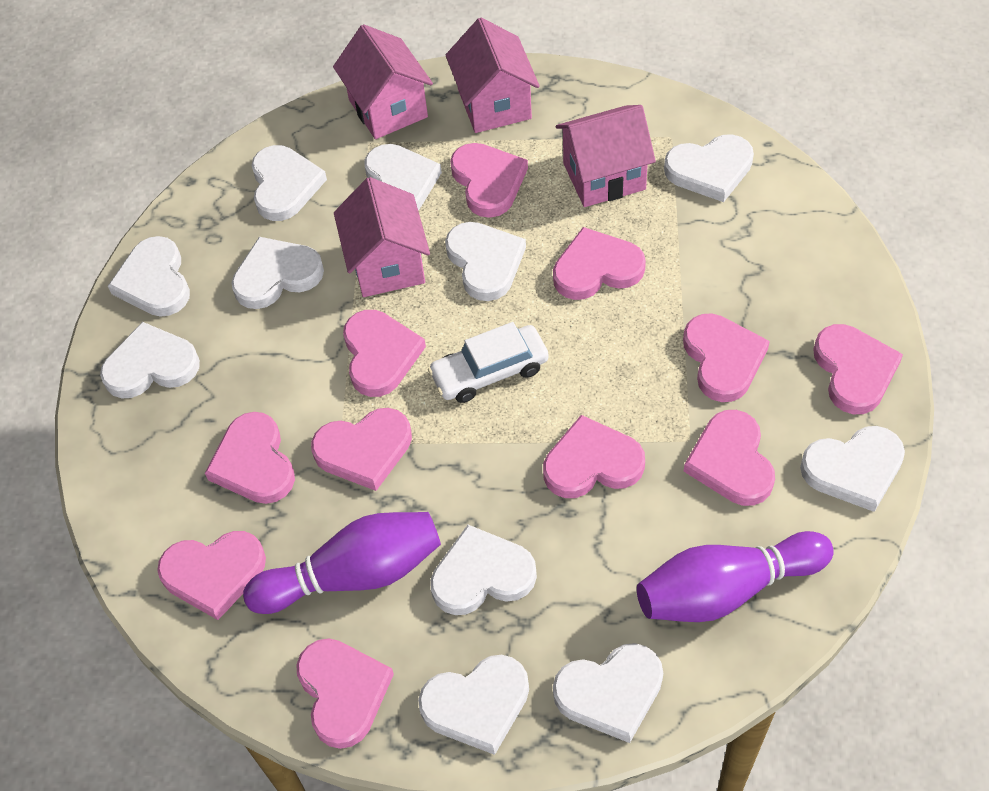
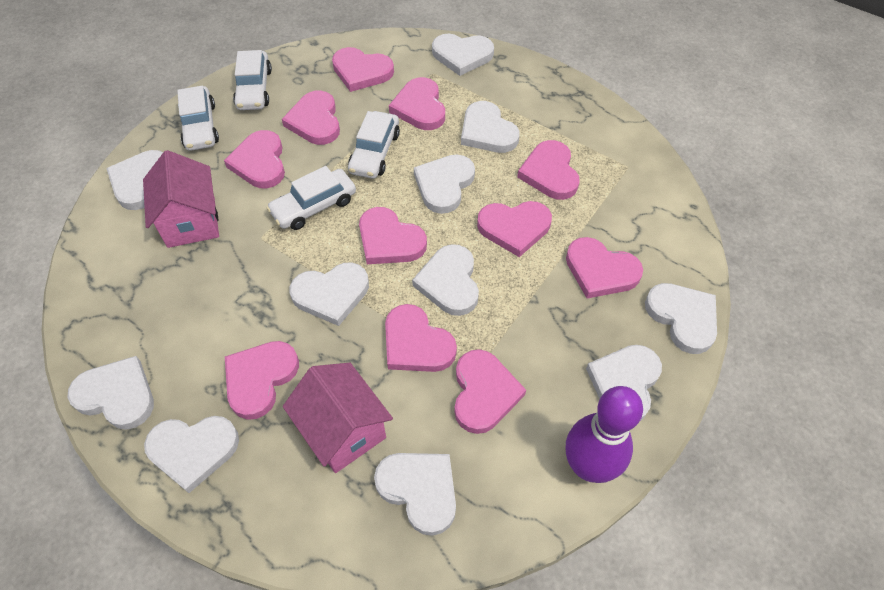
pink house: [333,24,433,139] [334,177,430,297] [446,18,540,133] [556,105,656,207] = 4 -> [143,150,219,248] [283,363,393,473] = 2
purple bowling pin: [243,512,441,614] [637,531,834,622] = 2 -> [566,386,643,483] = 1
white car: [428,322,549,403] = 1 -> [177,86,219,151] [233,50,272,110] [267,166,356,230] [348,111,400,179] = 4

